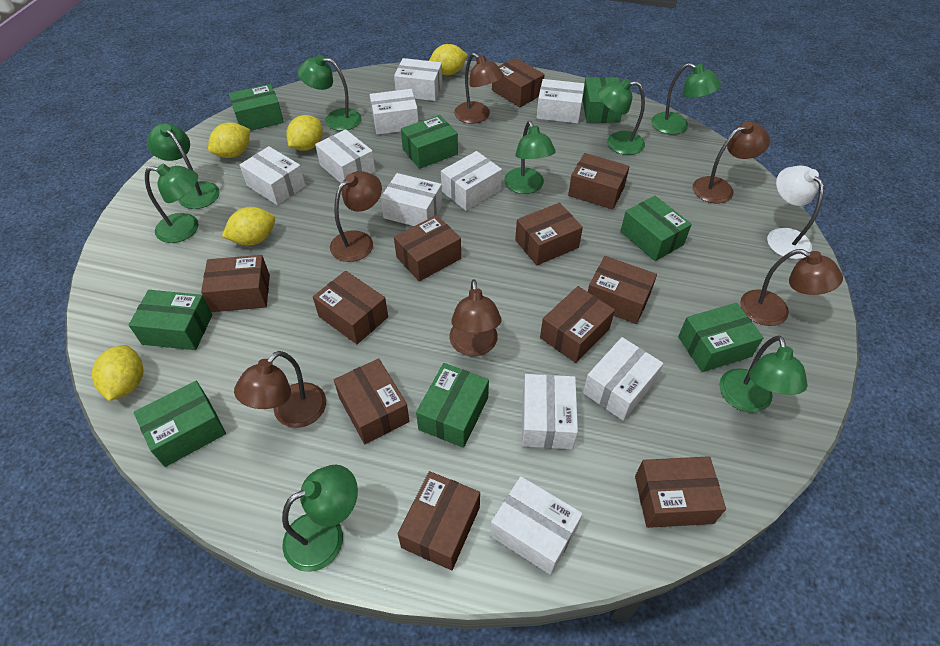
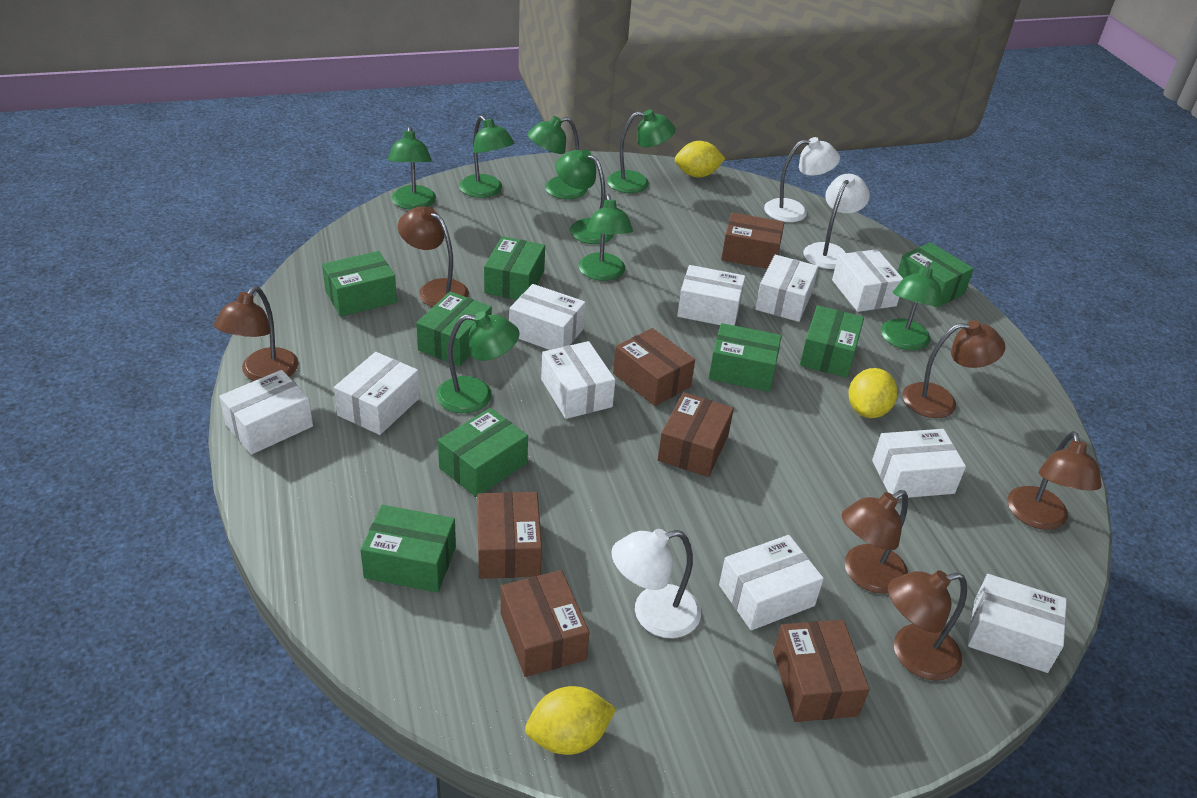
brown box: [201,255,270,312] [313,271,388,344] [334,358,409,444] [394,215,461,281] [398,471,480,570] [492,58,545,107] [515,203,583,265] [540,286,615,363] [568,153,630,210] [588,256,657,324] [635,456,726,528] = 11 -> [477,492,542,579] [501,570,589,677] [613,328,695,406] [658,392,734,477] [721,212,784,269] [773,620,870,722] = 6
white lamp: [767,166,824,259] = 1 -> [611,529,701,638] [764,137,840,222] [804,174,870,269] = 3
yellow lemon: [92,345,143,401] [208,123,250,158] [222,207,275,245] [286,115,323,151] [429,44,468,75] = 5 -> [525,686,616,755] [675,141,725,178] [849,368,897,418] = 3

